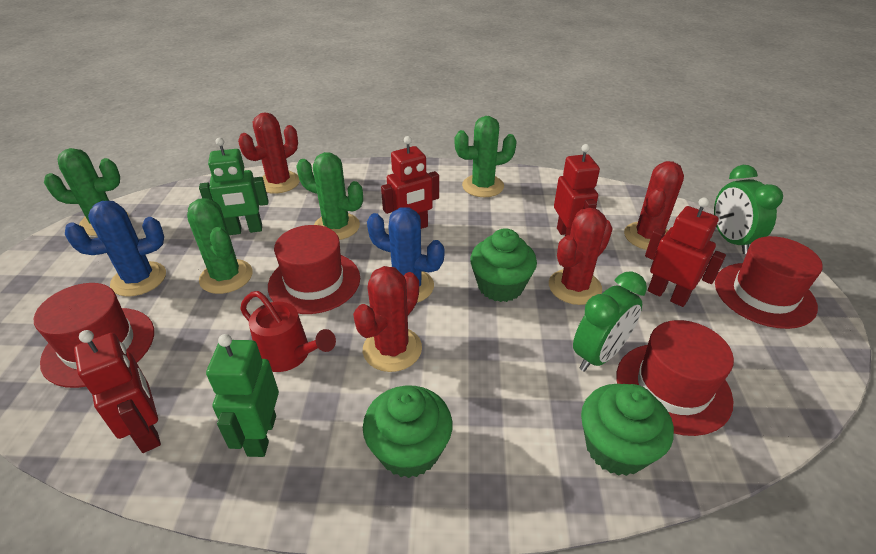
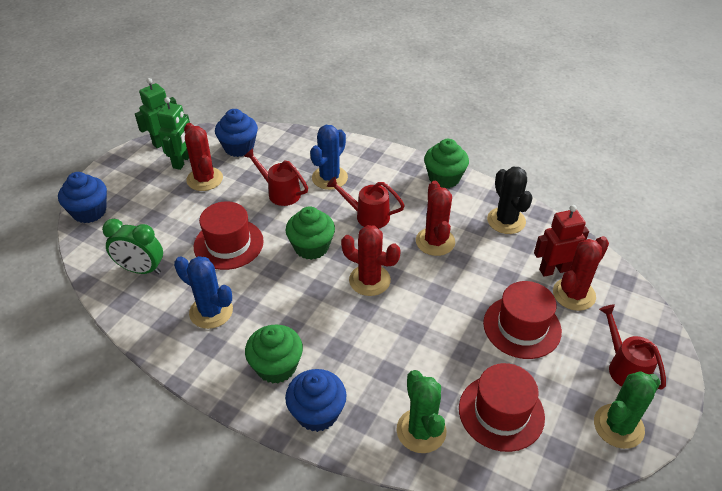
black cactus: none = 0 -> [487,167,533,234] = 1
blue cupcake: none = 0 -> [58,172,107,223] [215,109,258,157] [285,369,347,432] = 3
green cactus: [44,148,129,236] [187,198,253,294] [297,152,363,240] [455,116,517,197] = 4 -> [396,370,446,453] [594,372,661,449] = 2
green clock: [573,271,647,372] [714,165,783,254] = 2 -> [102,219,163,274] = 1
red hat: [34,283,154,388] [268,225,360,314] [616,320,734,436] [715,236,823,329] = 4 -> [194,201,264,270] [459,363,545,452] [483,281,562,359] = 3
red robot: [74,330,161,453] [381,136,439,229] [554,144,600,236] [645,198,726,307] = 4 -> [534,205,589,277] = 1
red watering can: [240,291,336,372] = 1 -> [244,148,308,206] [327,177,405,229] [599,305,666,390] = 3

